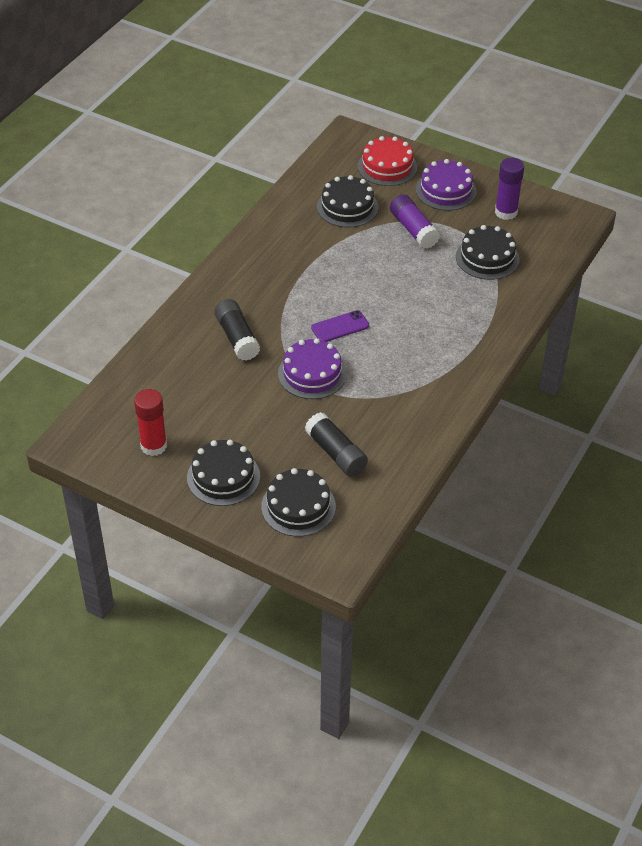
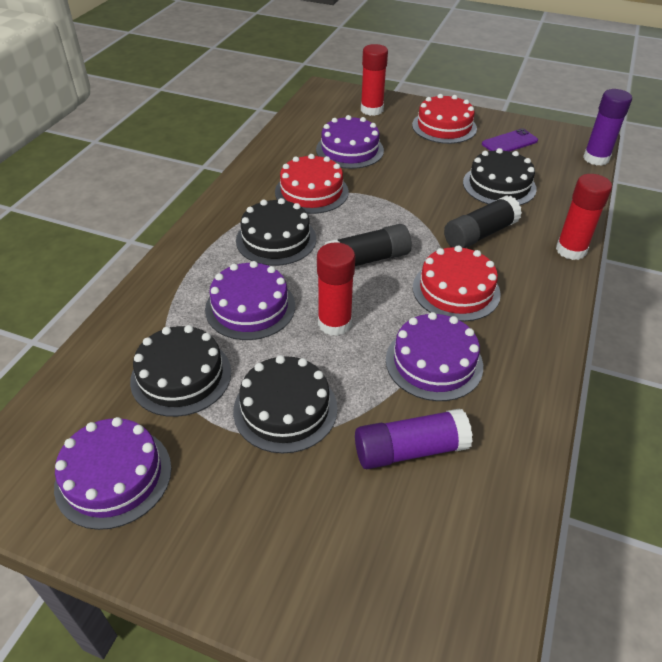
purple cake: [278,338,347,399] [416,159,477,211] = 2 -> [54,417,172,530] [205,261,295,340] [316,115,384,169] [386,312,483,401] = 4
red cake: [358,136,417,186] = 1 -> [275,154,349,214] [412,94,477,144] [413,245,501,322] = 3
red glue stick: [134,389,167,456] = 1 -> [317,242,355,336] [361,44,388,116] [556,174,612,260] = 3

